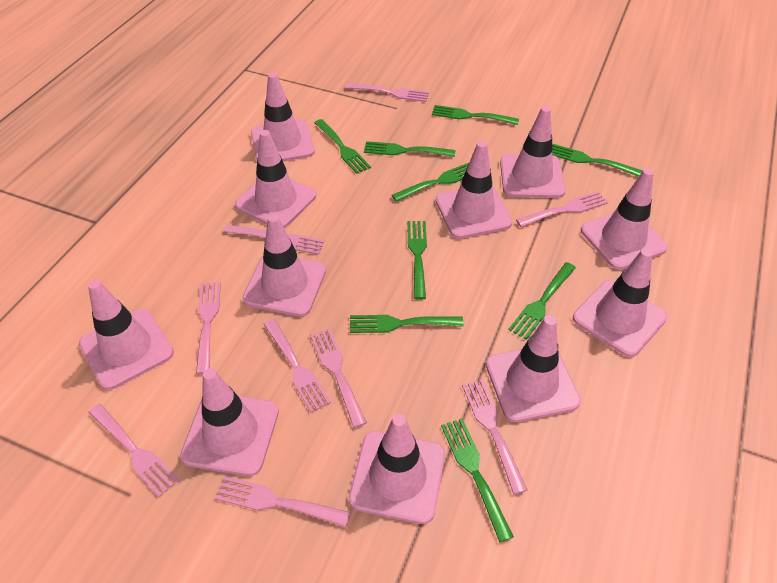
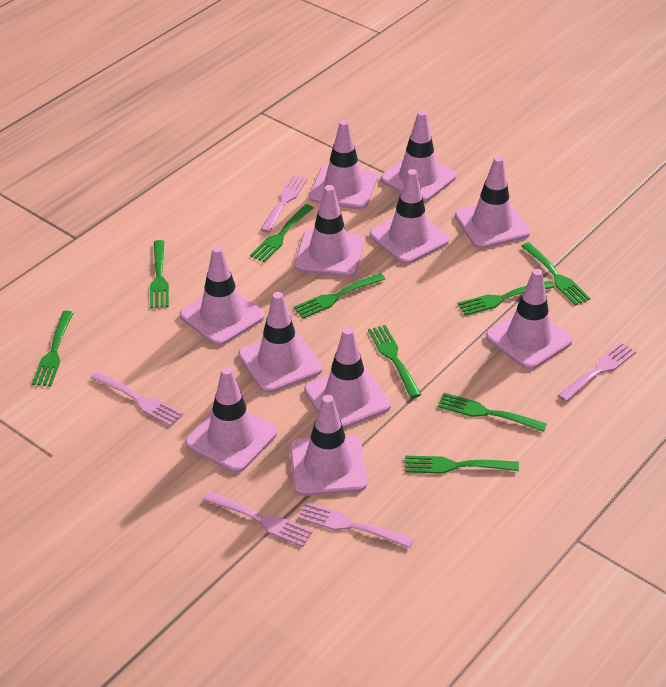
pink fork: [88,403,179,497] [196,282,221,374] [215,476,351,527] [223,224,325,255] [263,319,331,413] [310,328,367,428] [346,83,429,102] [462,379,527,494] [516,191,608,227] = 9 -> [90,371,183,426] [203,492,313,547] [260,175,308,233] [298,502,414,548] [558,342,636,402] = 5

